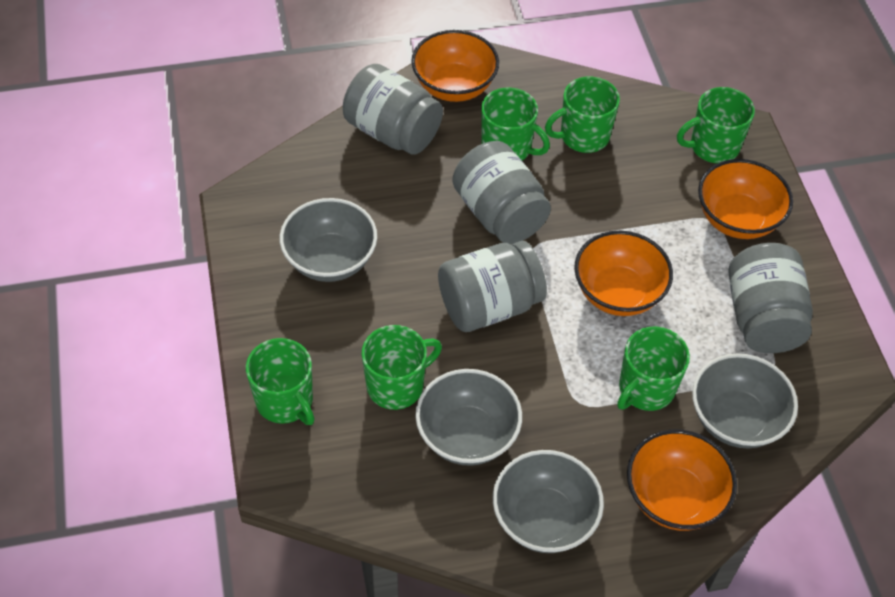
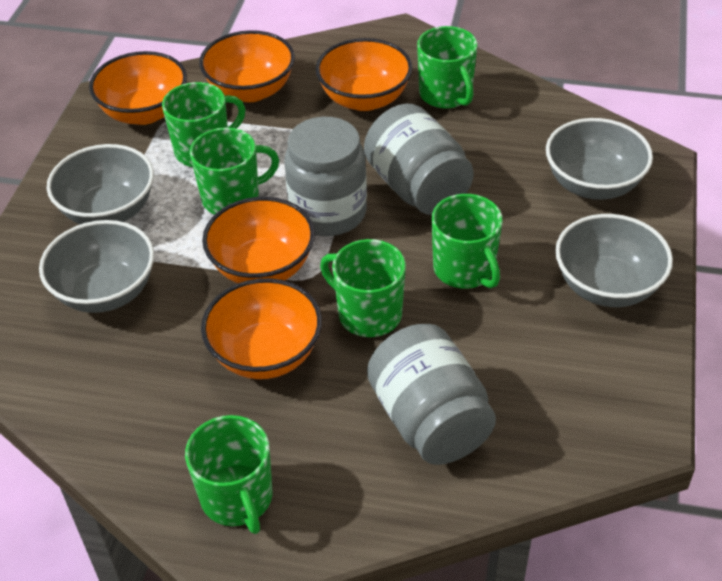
grey jar: [343,64,443,155] [438,241,547,332] [452,141,551,244] [729,243,813,353] = 4 -> [285,117,367,236] [364,104,474,215] [367,324,496,465] = 3
orange bowl: [411,30,499,102] [574,230,673,316] [627,429,737,531] [698,159,793,239] = 4 -> [89,51,187,125] [199,30,295,102] [201,278,322,379] [202,197,315,284] [316,38,412,111] = 5

